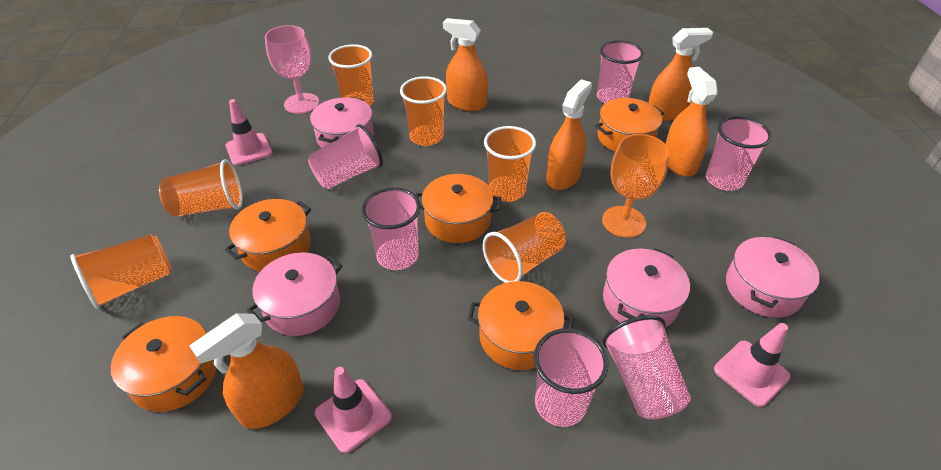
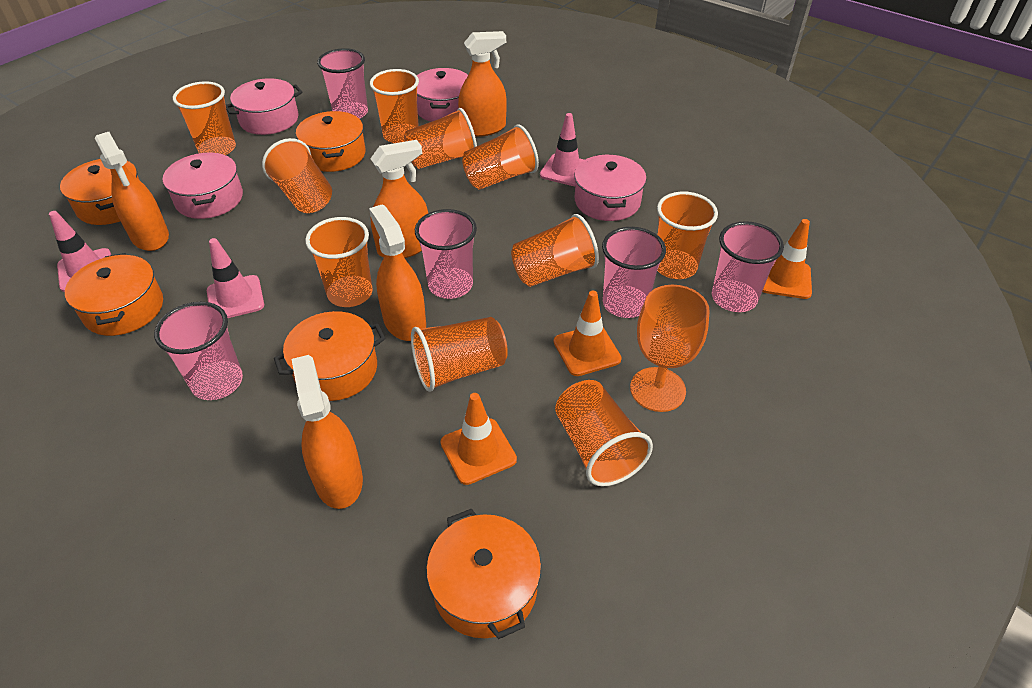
orange cup: [70,234,171,309] [159,159,243,217] [328,44,374,106] [400,76,447,146] [483,212,566,283] [484,126,536,202] = 6 -> [173,81,236,155] [262,138,332,213] [305,217,373,307] [370,69,419,143] [404,108,477,169] [411,317,508,392] [462,124,539,190] [511,214,599,287] [555,380,653,486] [657,192,718,279] = 10
orange traffic cone: none = 0 -> [440,393,517,485] [554,291,622,376] [762,219,812,299] = 3
pink cup: [308,124,383,189] [362,187,421,270] [534,328,608,427] [597,40,644,103] [602,315,691,420] [706,116,772,191] = 6 -> [154,302,243,400] [317,48,368,119] [415,209,477,299] [602,227,666,318] [712,221,784,312] = 5
pink goblet: [265,25,319,114] = 1 -> none = 0

